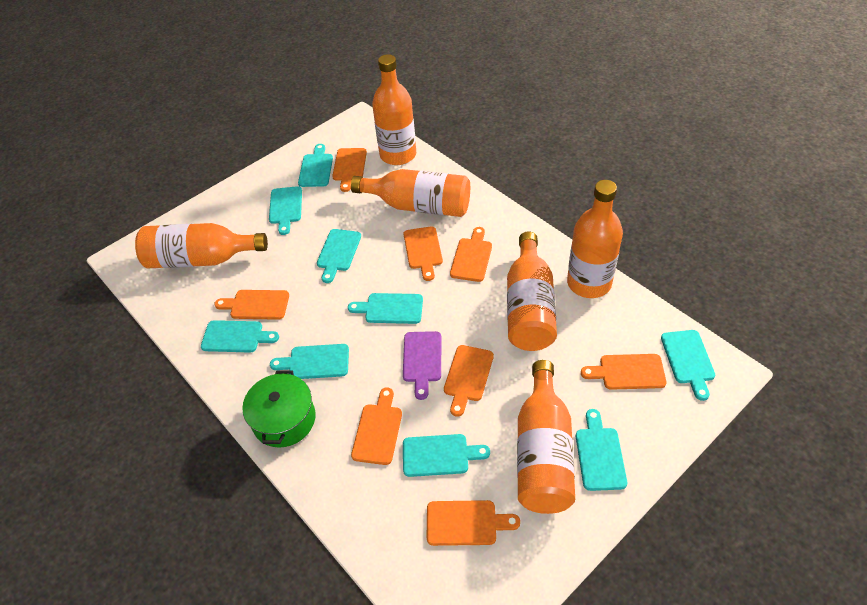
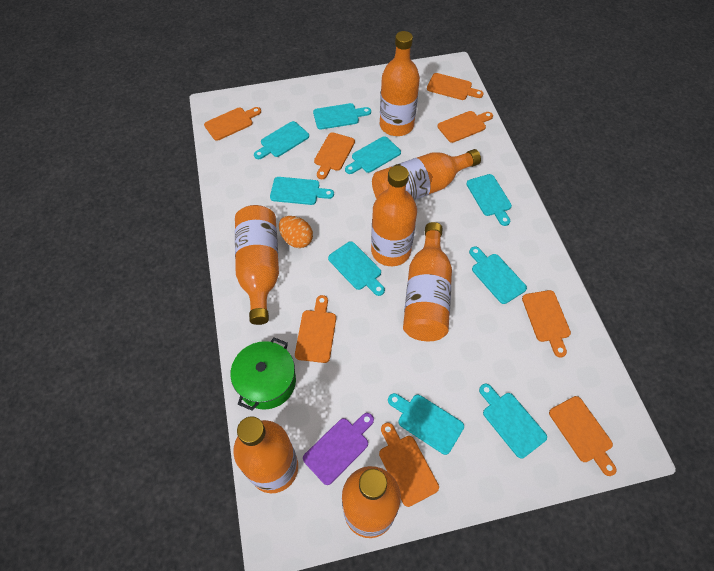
orange bottle: [135,223,268,268] [351,169,470,217] [372,54,416,165] [507,232,557,351] [517,360,575,514] [567,180,623,298] = 6 -> [233,417,298,493] [235,205,279,325] [342,466,401,538] [371,165,417,266] [372,149,481,200] [380,31,420,136] [403,222,452,341] = 7
orange egg: none = 0 -> [279,216,313,248] = 1

